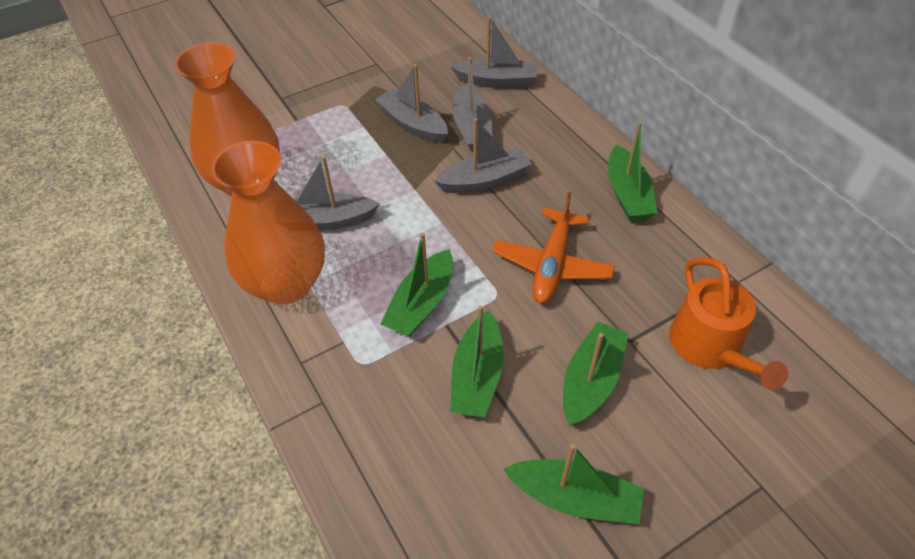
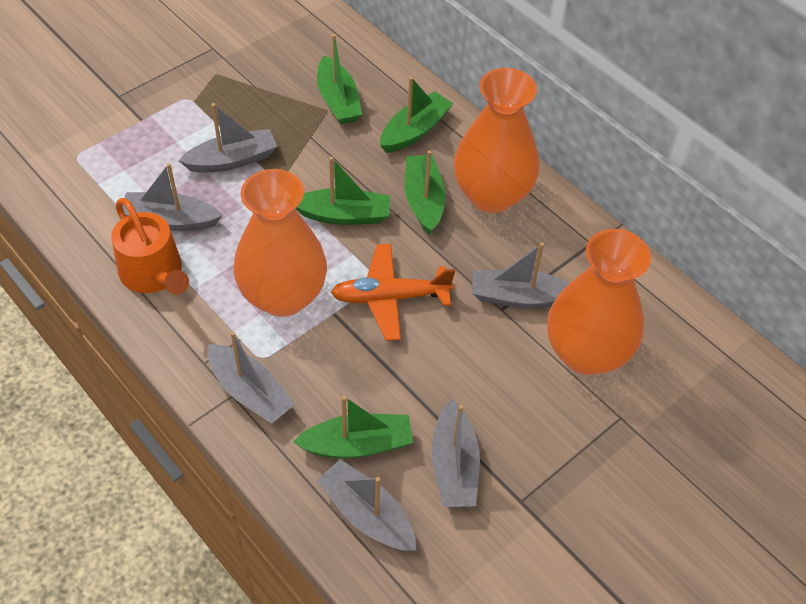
grey boat: [293,156,380,230] [375,64,448,143] [434,118,532,193] [450,17,537,88] [452,57,493,151] = 5 -> [122,163,223,231] [178,103,277,173] [208,331,295,424] [317,459,416,551] [431,399,480,507] [472,242,569,308] = 6
orange vase: [174,42,280,196] [211,141,325,305] = 2 -> [234,169,327,317] [454,68,539,213] [547,229,651,375] = 3

